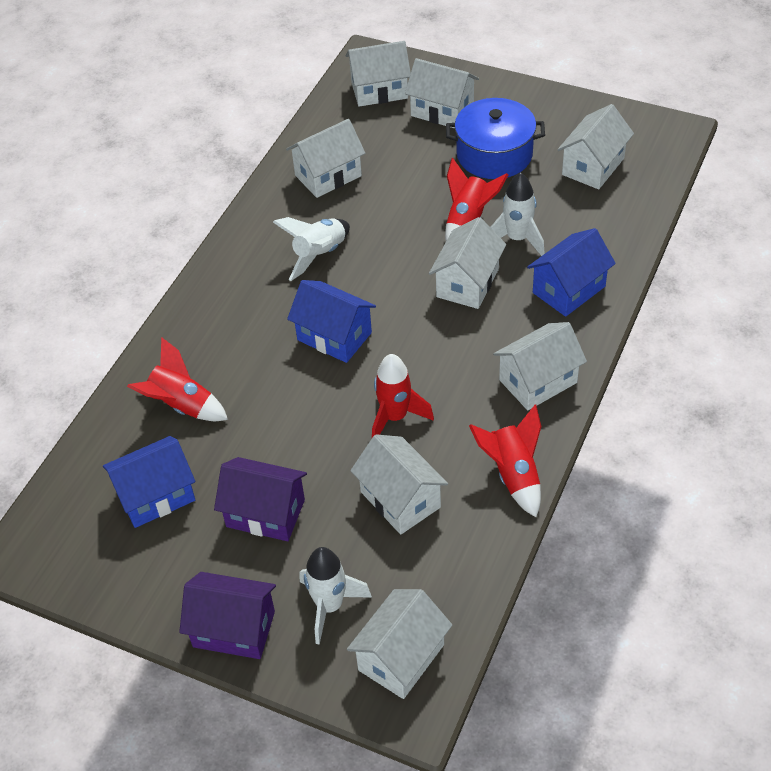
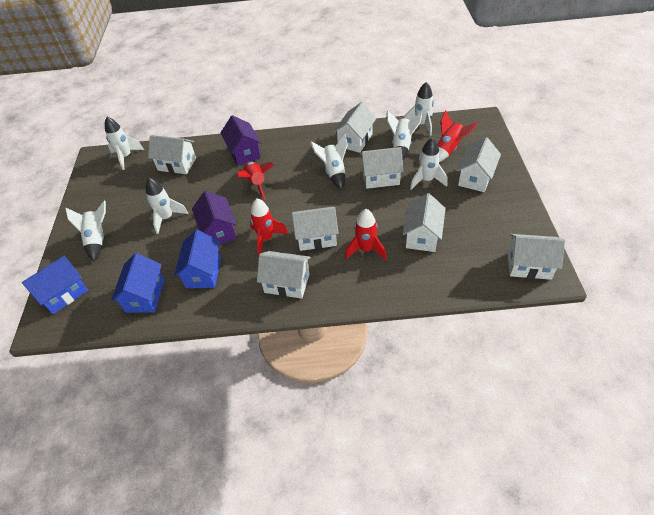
blue pot: [446,98,545,179] = 1 -> none = 0
white rocket: [273,217,350,281] [300,547,372,645] [490,173,545,256] = 3 -> [65,201,106,262] [105,117,144,170] [146,178,188,234] [310,134,348,190] [387,110,423,159] [404,82,434,136] [410,138,447,190] = 7

